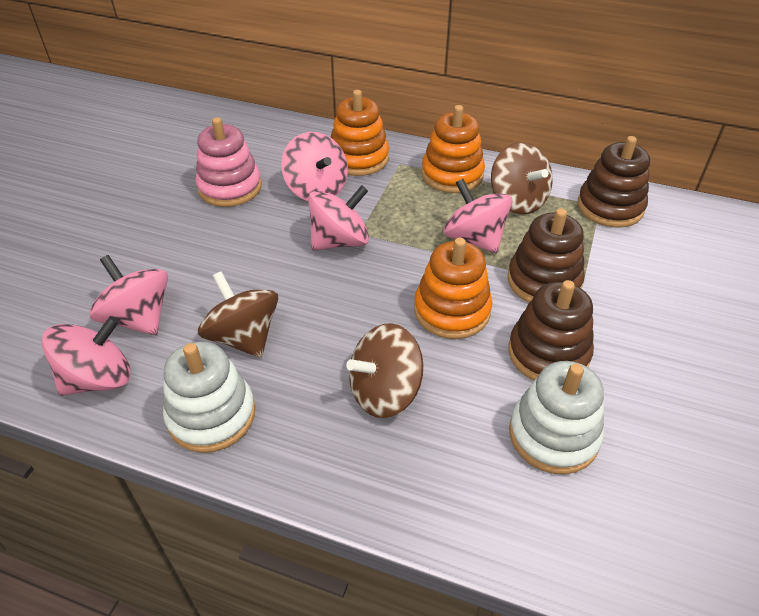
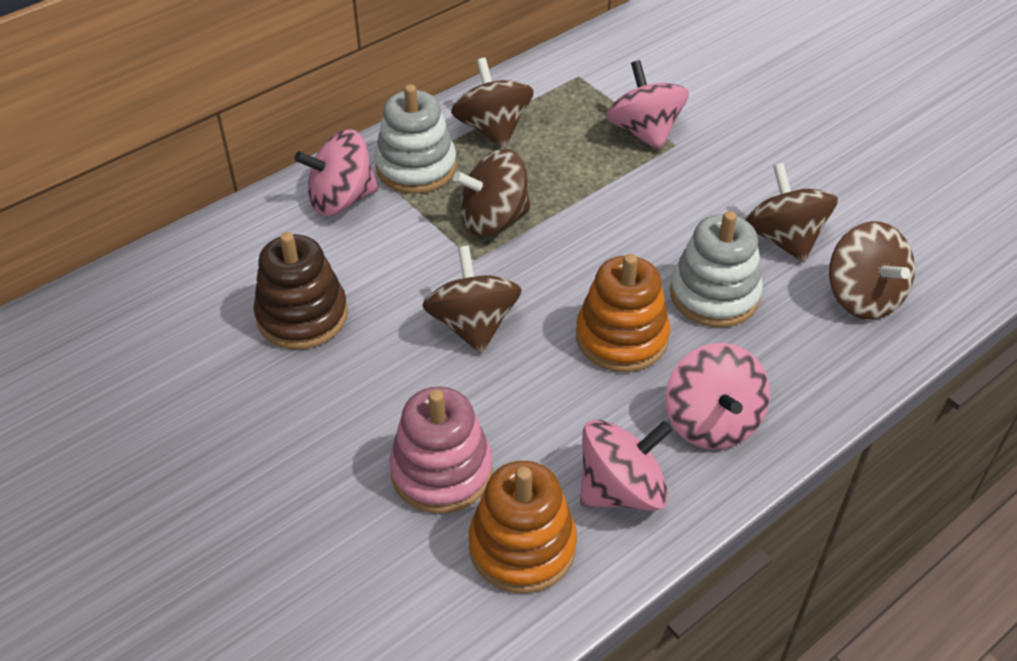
brown spinning top: [198,271,278,358] [346,323,423,418] [491,142,553,214] = 3 -> [422,246,522,354] [451,58,534,148] [453,149,531,237] [745,163,838,262] [829,221,915,320] = 5
brown stacking toy: [507,208,585,303] [508,280,594,380] [578,136,650,228] = 3 -> [253,232,348,349] = 1
orange stacking toy: [331,90,389,176] [414,238,492,339] [422,105,485,193] = 3 -> [469,461,577,593] [576,254,670,372] = 2
pink spinning top: [42,316,131,396] [89,255,168,335] [281,132,348,201] [308,185,369,251] [443,179,512,254] = 5 -> [295,129,378,216] [580,420,673,511] [606,60,689,151] [665,343,770,449] = 4

